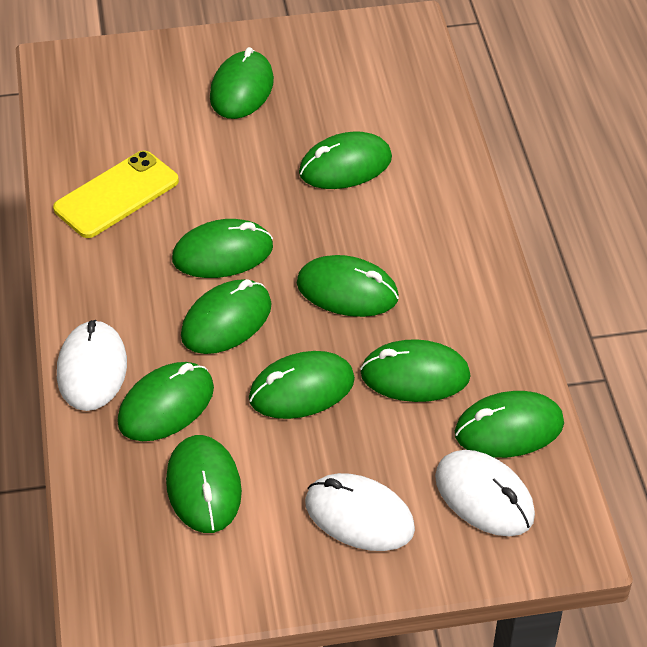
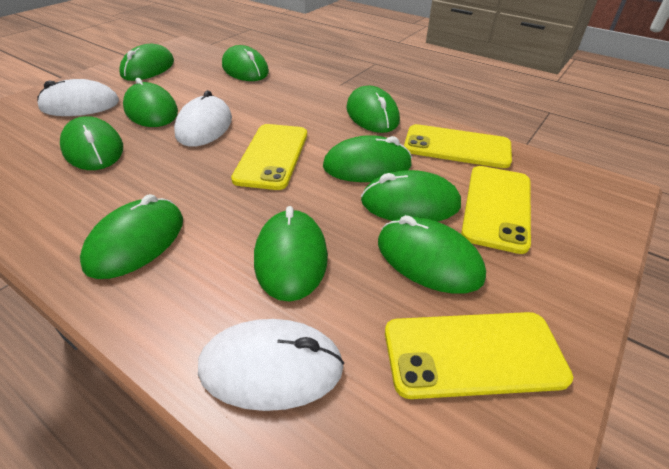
yellow phone: [53,151,179,238] = 1 -> [231,124,307,190] [385,312,573,399] [404,124,512,168] [461,166,531,254] = 4

